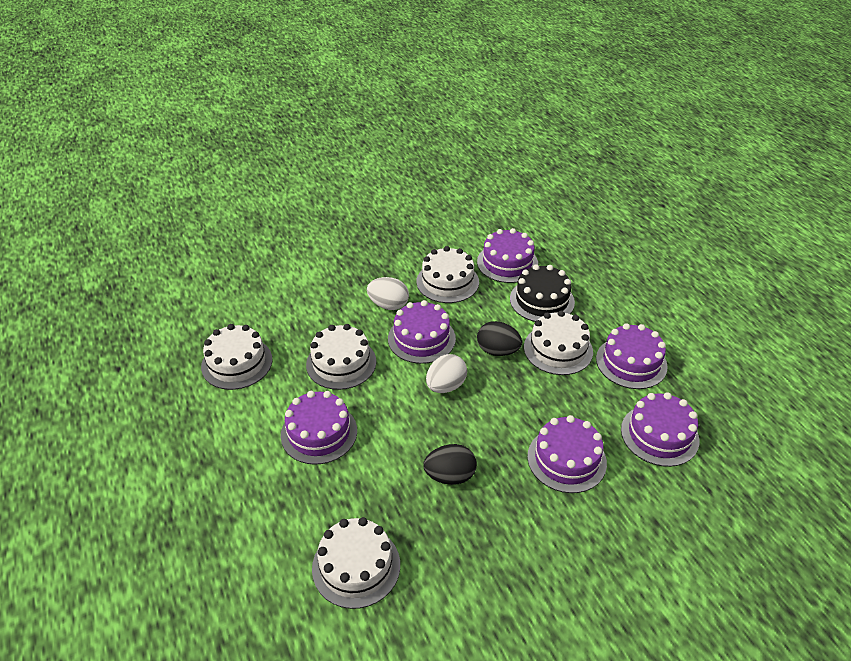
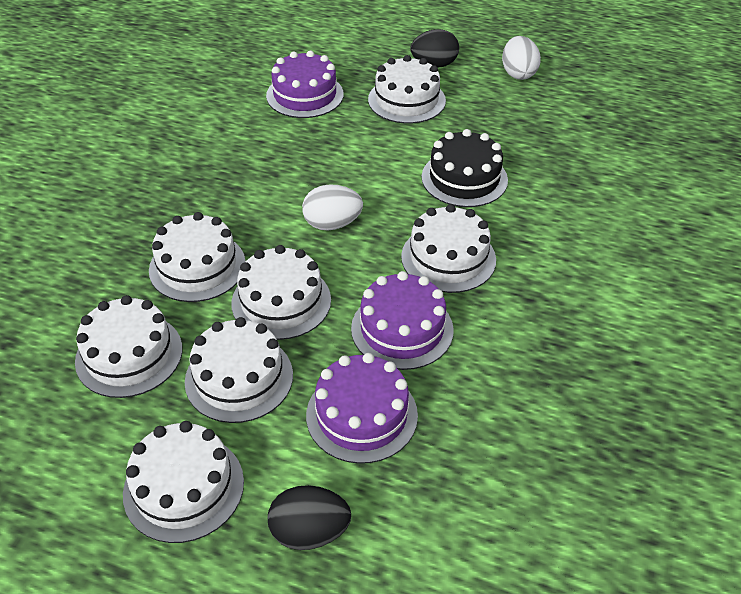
purple cake: [281,391,357,465] [388,300,456,364] [477,228,538,283] [527,415,607,493] [596,323,668,389] [621,392,699,467] = 6 -> [266,51,344,118] [306,353,418,464] [351,271,454,370] = 3
white cake: [201,324,273,390] [306,324,376,390] [312,517,400,609] [416,246,479,303] [524,311,593,375] = 5 -> [75,295,182,398] [123,421,244,543] [149,212,246,302] [185,317,293,423] [231,245,331,340] [368,55,446,124] [401,204,496,293] = 7

